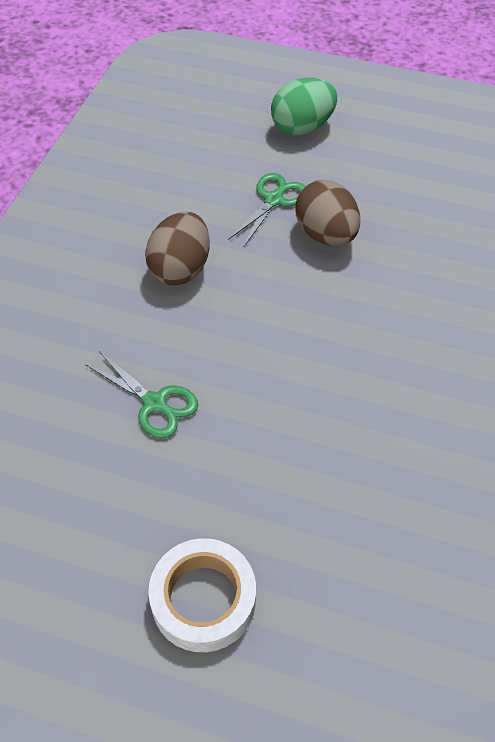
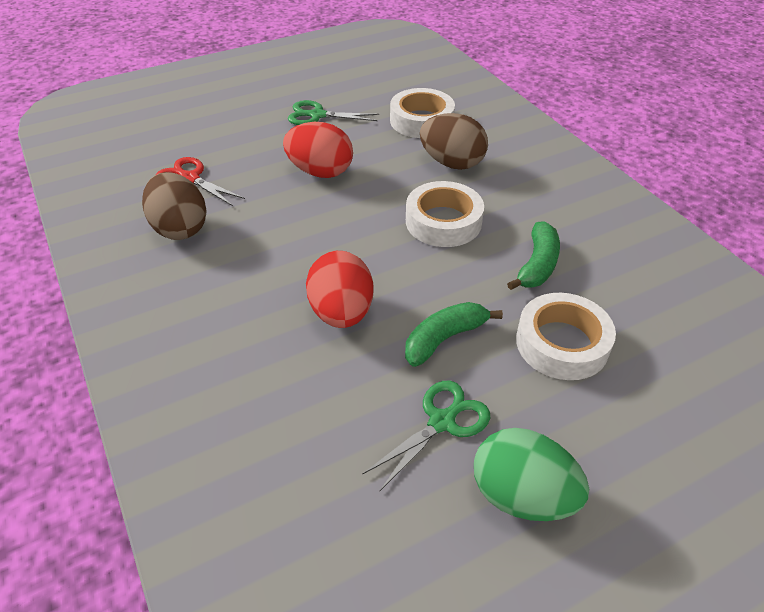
green banana: none = 0 -> [405,302,503,367] [507,221,560,290] = 2
red egg: none = 0 -> [283,122,353,178] [306,251,374,328] = 2
red scissors: none = 0 -> [156,157,245,206] = 1
white tape: [148,538,256,652] = 1 -> [390,88,455,138] [406,181,484,247] [516,293,616,380] = 3

